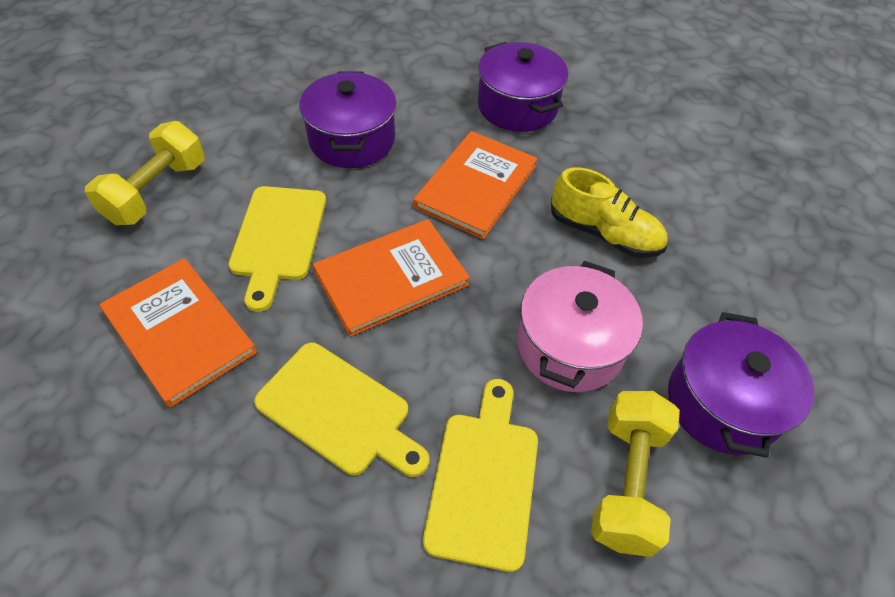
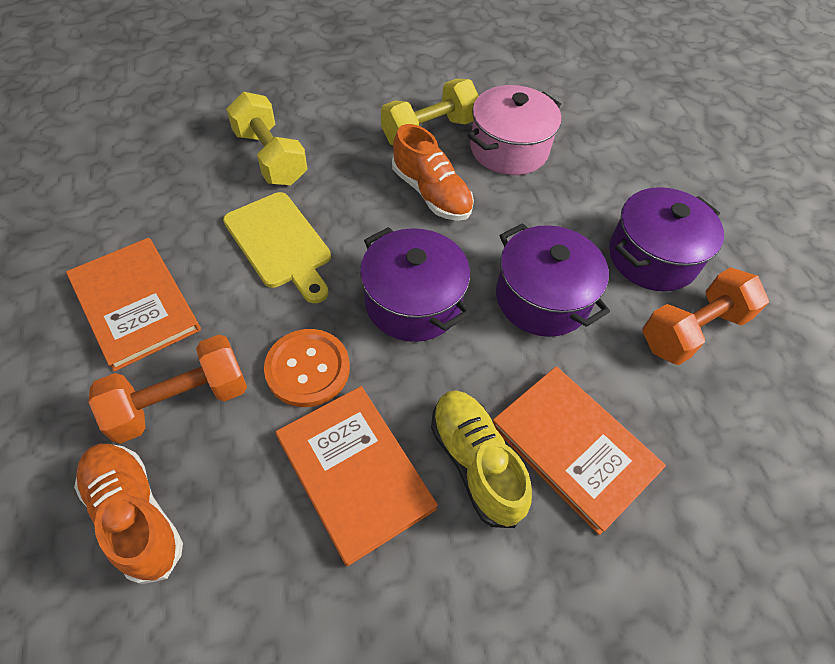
orange button: none = 0 -> [264,329,350,407] = 1
orange dumbbell: none = 0 -> [88,335,247,444] [642,267,769,365] = 2
orange shoe: none = 0 -> [74,444,183,584] [392,124,474,221] = 2
yellow cutting board: [228,186,326,312] [254,343,429,477] [423,379,538,572] = 3 -> [223,192,331,303] = 1

